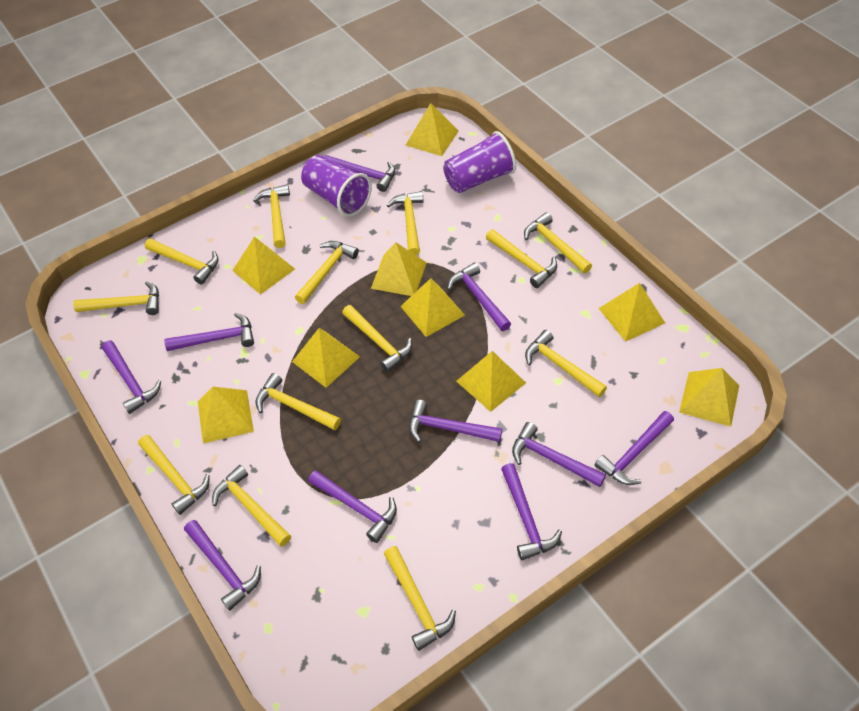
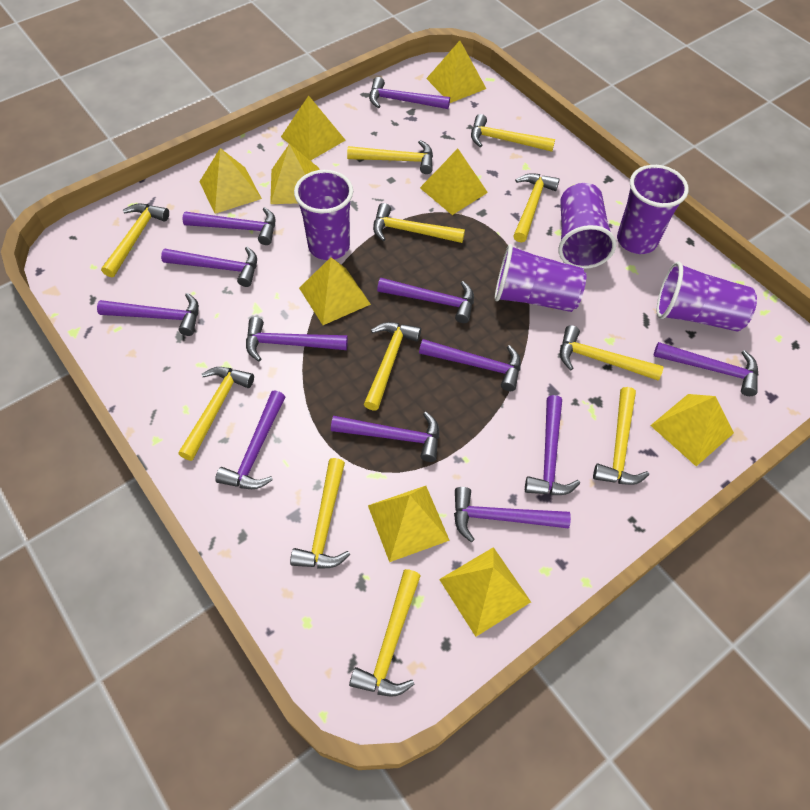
purple cup: [301,155,372,217] [443,131,516,193] = 2 -> [294,170,353,260] [495,244,586,312] [558,183,616,269] [617,165,689,254] [657,262,757,331] = 5
purple hammer: [102,341,161,414] [164,313,254,351] [184,520,261,611] [308,470,397,543] [324,155,395,192] [409,400,502,442] [447,262,511,331] [501,463,562,560] [512,422,606,487] [594,411,674,485] = 10 -> [97,293,199,336] [161,247,257,287] [182,207,275,245] [215,390,285,489] [246,317,348,362] [331,412,439,462] [369,77,450,109] [377,278,474,323] [419,339,521,391] [454,487,571,542] [525,395,580,495] [654,342,758,396] = 12
yellow hammer: [73,281,159,315] [138,435,210,515] [145,238,219,285] [212,465,291,547] [253,184,290,248] [255,373,341,430] [295,241,359,304] [342,305,412,372] [384,546,456,651] [387,191,424,255] [486,229,557,288] [524,212,592,273] [525,330,607,397] = 13 -> [101,204,169,277] [178,367,254,461] [290,458,350,569] [347,140,433,174] [349,569,420,697] [364,322,421,411] [373,203,465,243] [471,114,555,152] [513,173,560,242] [560,325,664,380] [593,387,649,485] = 11

